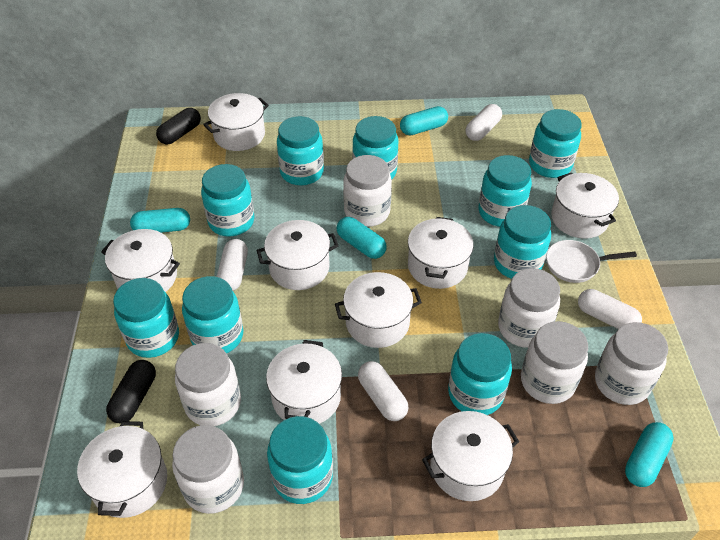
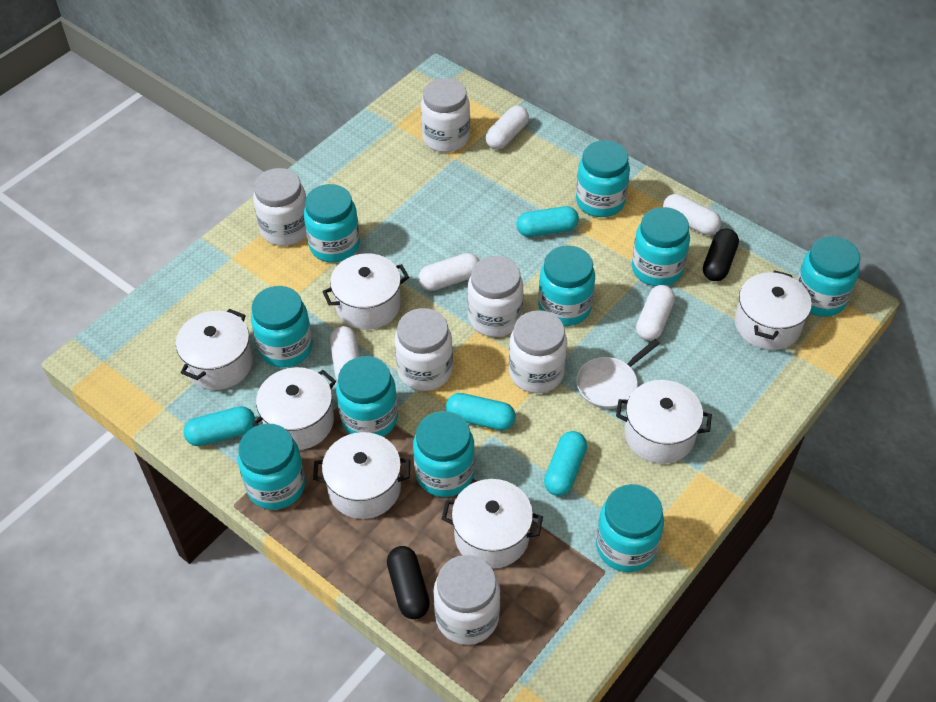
white capsule: [217,239,248,291] [358,361,409,421] [465,104,502,141] [578,289,642,329] = 4 -> [330,326,360,381] [418,253,480,291] [485,106,529,150] [636,285,675,341] [663,194,721,235] = 5
white pot: [77,421,167,518] [101,229,180,292] [203,93,269,151] [256,220,338,290] [266,340,342,424] [335,272,422,348] [408,217,474,289] [422,411,519,501] [551,173,619,239] = 9 -> [176,309,253,390] [253,367,336,450] [313,432,410,519] [322,253,409,330] [442,479,543,569] [616,380,712,464] [735,270,812,350] = 7

